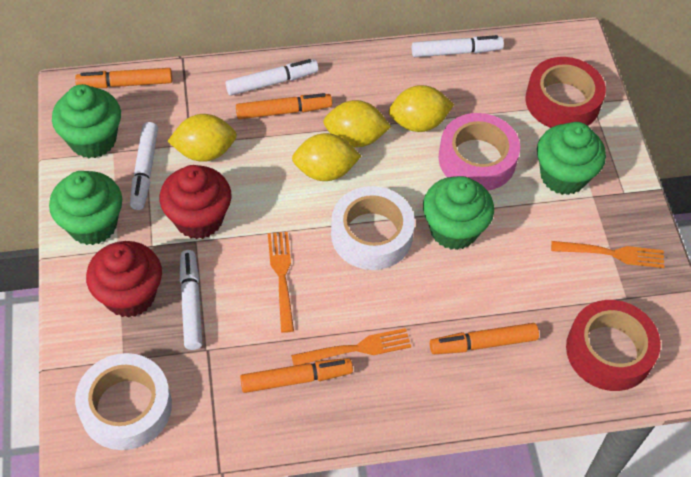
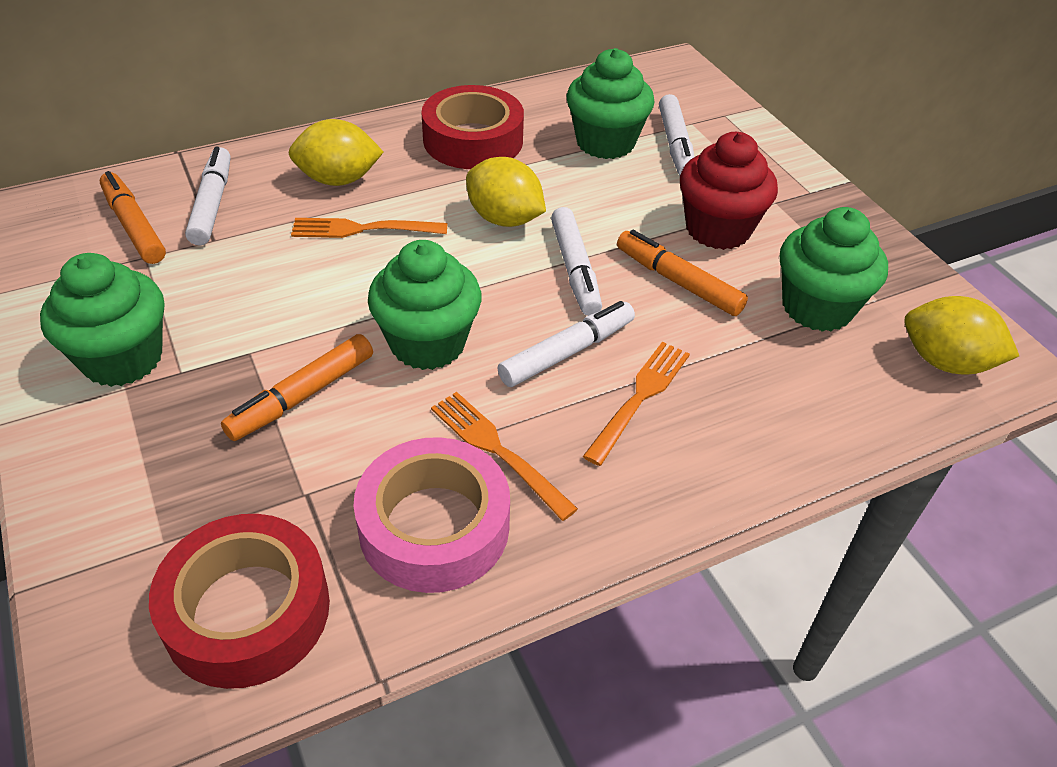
orange marker: [75,68,172,88] [236,93,332,119] [240,358,353,393] [430,323,539,354] = 4 -> [100,171,166,264] [221,334,373,441] [617,230,748,316] = 3
red cupcake: [86,241,162,318] [160,165,231,239] = 2 -> [680,132,778,250] = 1
white tape: [75,353,172,450] [331,186,415,270] = 2 -> none = 0
yellow lemon: [167,114,237,162] [292,133,361,181] [323,100,391,147] [389,85,454,132] = 4 -> [289,119,383,186] [466,157,546,227] [904,296,1019,375] = 3

